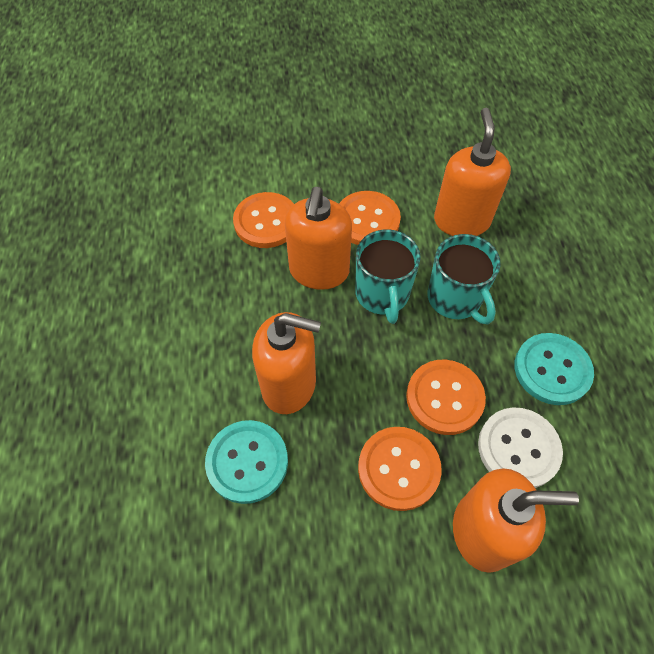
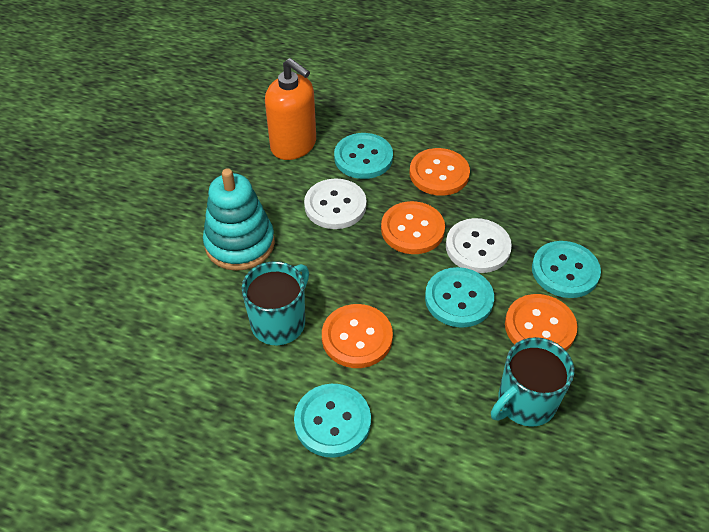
orange soap dispenser: [252,312,321,414] [285,187,352,290] [434,108,511,236] [453,468,579,573] = 4 -> [265,58,316,160] = 1
turquoise button: [205,420,288,504] [515,333,594,405] = 2 -> [294,384,371,458] [334,133,393,179] [425,267,494,328] [532,241,601,298] = 4
turquoise stacking toy: none = 0 -> [203,168,275,271] = 1
white button: [478,408,563,488] = 1 -> [304,178,366,229] [446,218,512,273] = 2

